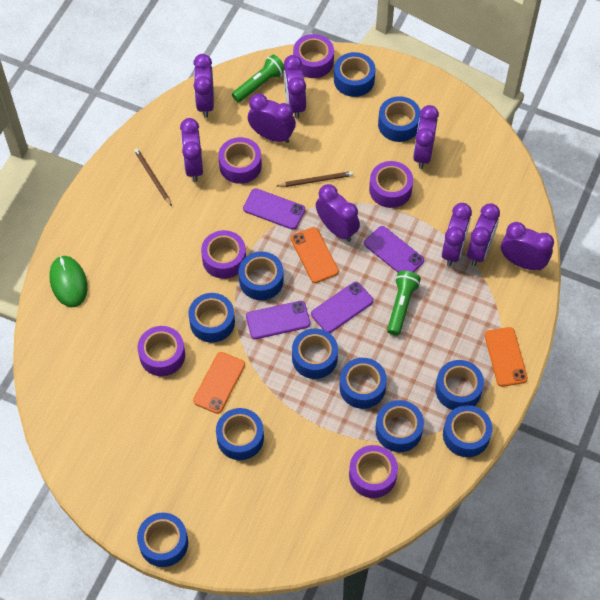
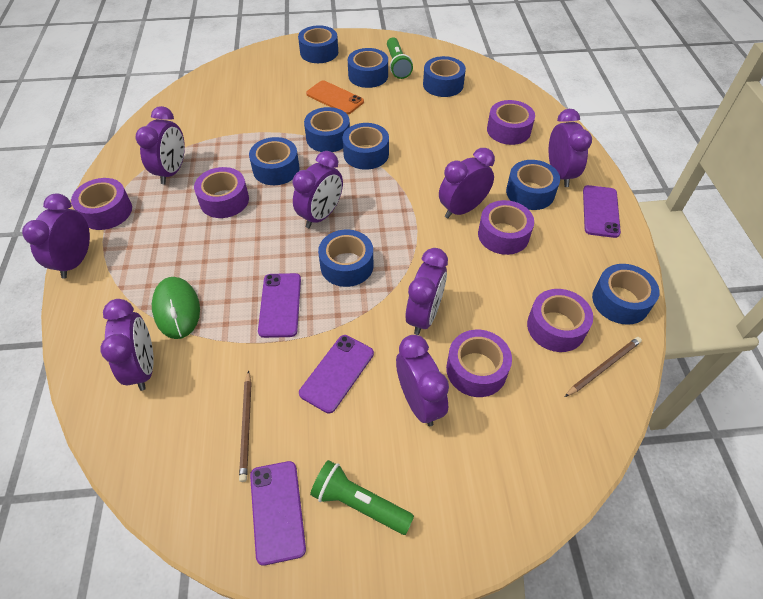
blue tape: [137,513,188,567] [188,293,235,342] [216,408,264,460] [239,251,284,300] [292,328,338,379] [334,52,375,97] [339,358,387,409] [375,400,424,452] [378,96,421,142] [435,360,484,410] [443,405,493,457] = 11 -> [249,137,300,185] [298,25,338,63] [304,107,350,152] [318,230,373,287] [343,123,389,170] [348,48,388,88] [423,56,466,97] [506,160,560,210] [592,264,660,325] = 9
orange phone: [193,352,245,414] [291,227,339,283] [485,327,528,387] = 3 -> [306,80,364,114] = 1
purple clock: [180,118,203,182] [193,54,214,117] [248,93,296,143] [284,55,306,118] [316,184,360,242] [413,105,439,169] [442,203,472,266] [467,203,500,266] [501,222,554,271] = 9 -> [22,194,90,278] [100,299,154,391] [136,106,185,184] [293,151,343,228] [396,335,449,426] [406,248,448,335] [439,148,495,218] [549,109,592,187] = 8

